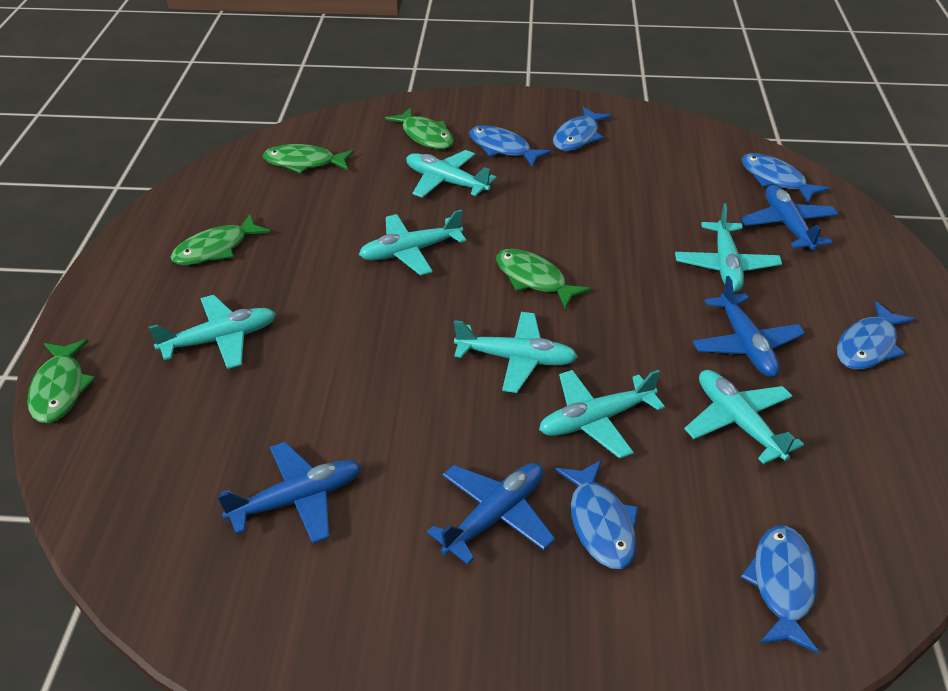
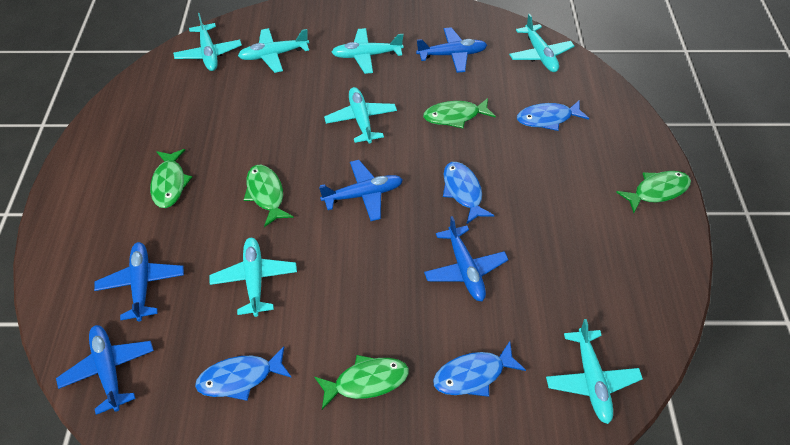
blue fish: [469,126,552,167] [553,107,612,151] [555,460,638,569] [740,525,819,653] [742,153,830,203] [837,301,915,370] = 6 -> [195,346,292,401] [433,341,526,397] [443,162,495,224] [517,100,589,131] = 4
blue plane: [217,442,361,544] [427,463,555,565] [693,276,805,377] [740,185,838,250] = 4 -> [56,325,154,415] [94,242,184,321] [319,160,403,221] [416,27,487,73] [424,216,509,301] = 5

